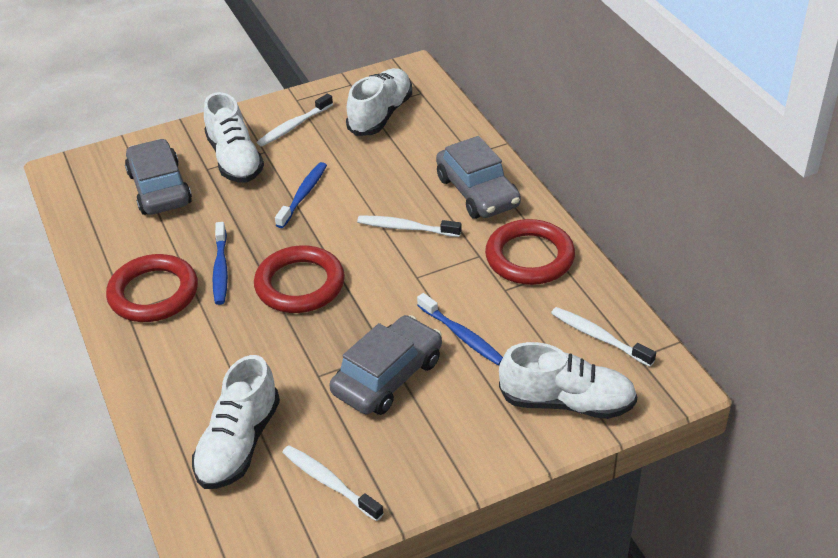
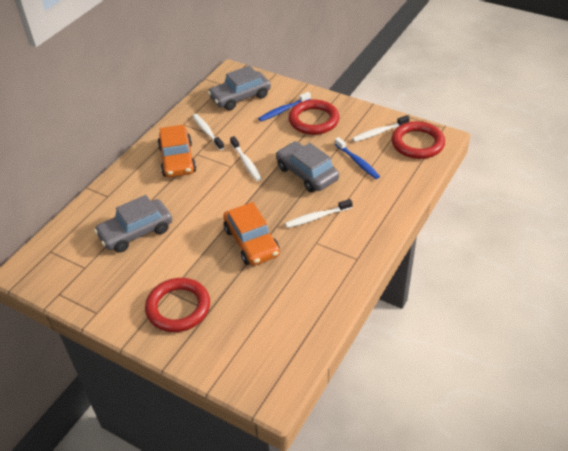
blue toothbrush: [213,222,228,305] [275,162,327,228] [417,293,503,366] = 3 -> [258,92,311,121] [335,137,380,179] = 2
orange car: none = 0 -> [158,124,196,177] [223,202,280,266] = 2
white shoe: [192,355,280,489] [204,92,264,183] [346,68,412,136] [499,342,637,419] = 4 -> none = 0

